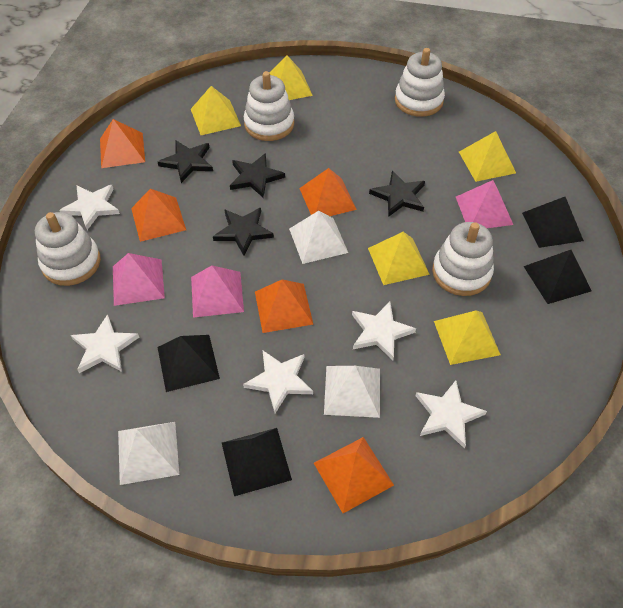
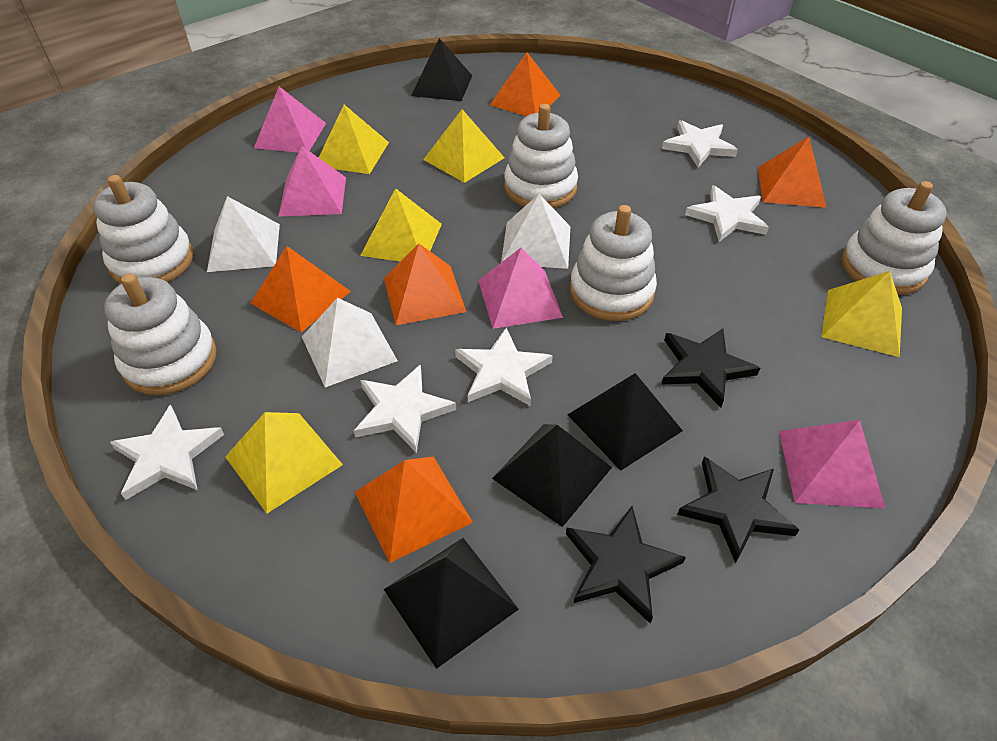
black star: [158,141,213,183] [213,208,274,256] [230,153,285,198] [369,171,425,217] = 4 -> [566,506,686,624] [662,328,760,408] [677,457,799,563] = 3
pink pyramid: [113,253,165,306] [191,265,244,318] [456,180,513,228] = 3 -> [254,87,326,153] [278,146,346,217] [478,247,563,329] [779,420,885,508] = 4
white stacking toy: [35,212,101,286] [244,71,294,141] [395,48,445,117] [432,222,494,296] = 4 -> [93,175,193,284] [104,273,216,395] [504,104,578,208] [570,205,657,321] [842,181,947,295] = 5

